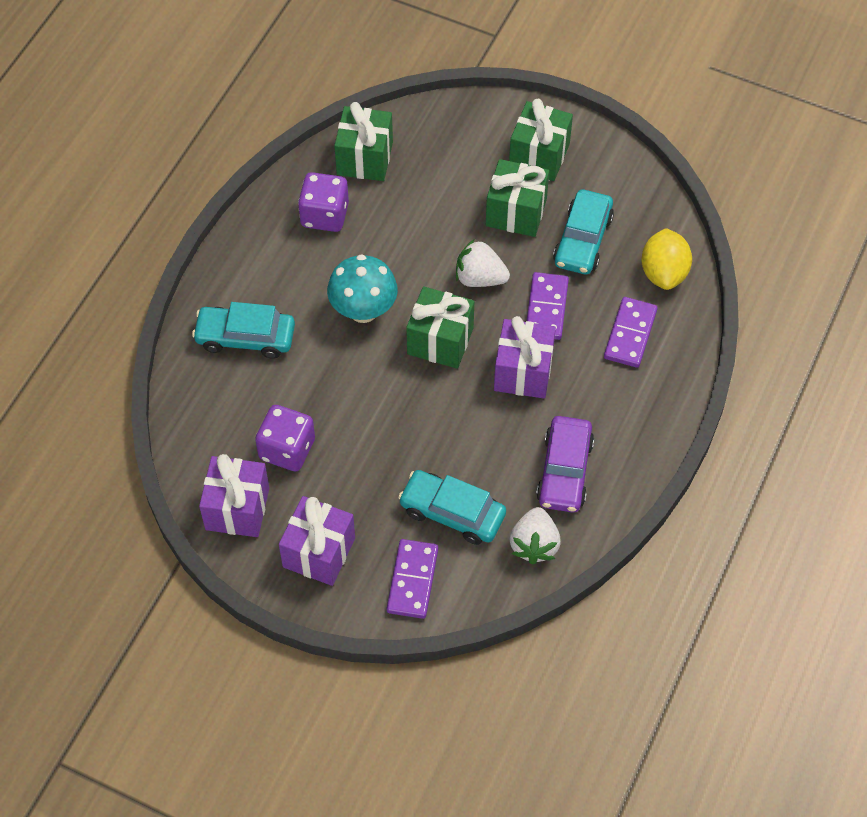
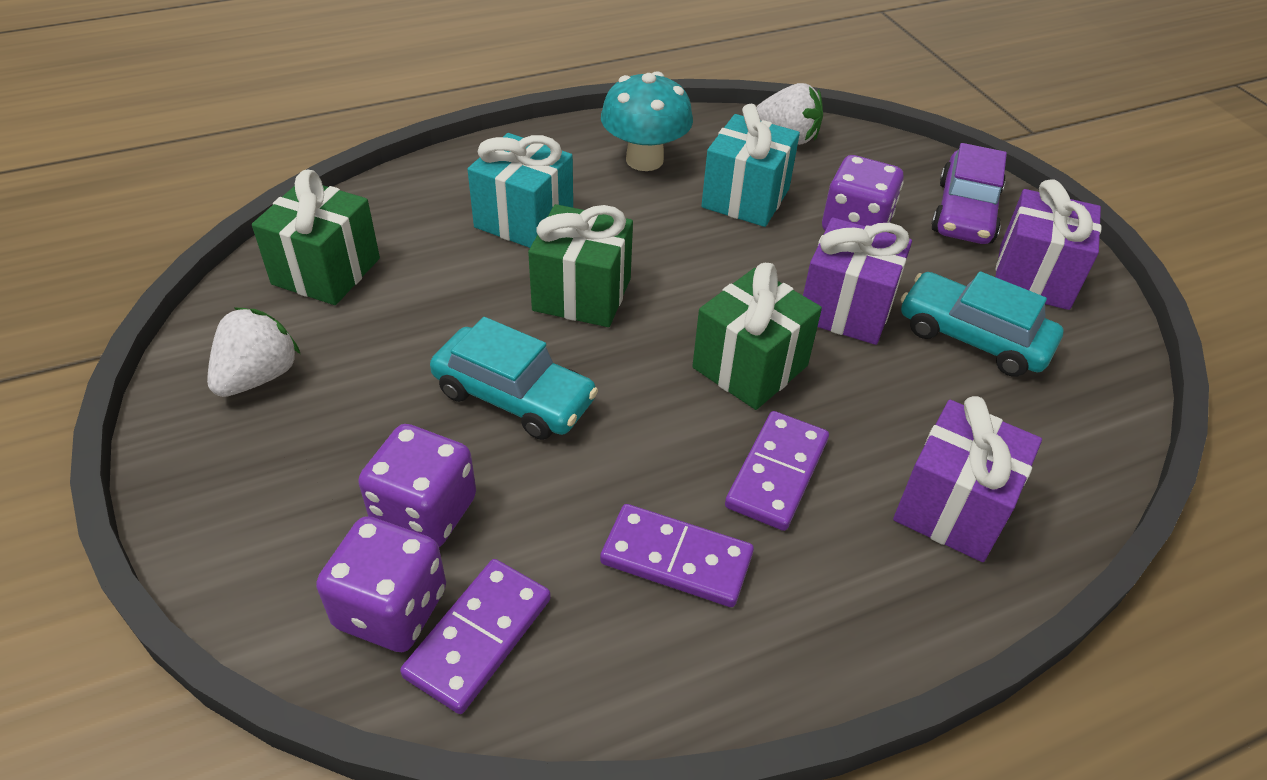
green gift: [334,102,393,181] [406,286,474,369] [486,159,549,237] [509,99,573,181] = 4 -> [252,169,380,305] [528,204,633,327] [692,263,822,410] = 3
purple dice: [255,405,315,471] [298,172,349,232] = 2 -> [316,516,446,652] [358,424,476,547] [822,155,904,230] = 3
turquoise car: [192,302,295,359] [398,470,506,545] [553,190,614,274] = 3 -> [430,317,598,440] [901,271,1063,377] = 2
turquoise gift: none = 0 -> [467,133,573,248] [701,104,800,227] = 2
yellow lemon: [641,228,692,290] = 1 -> none = 0

